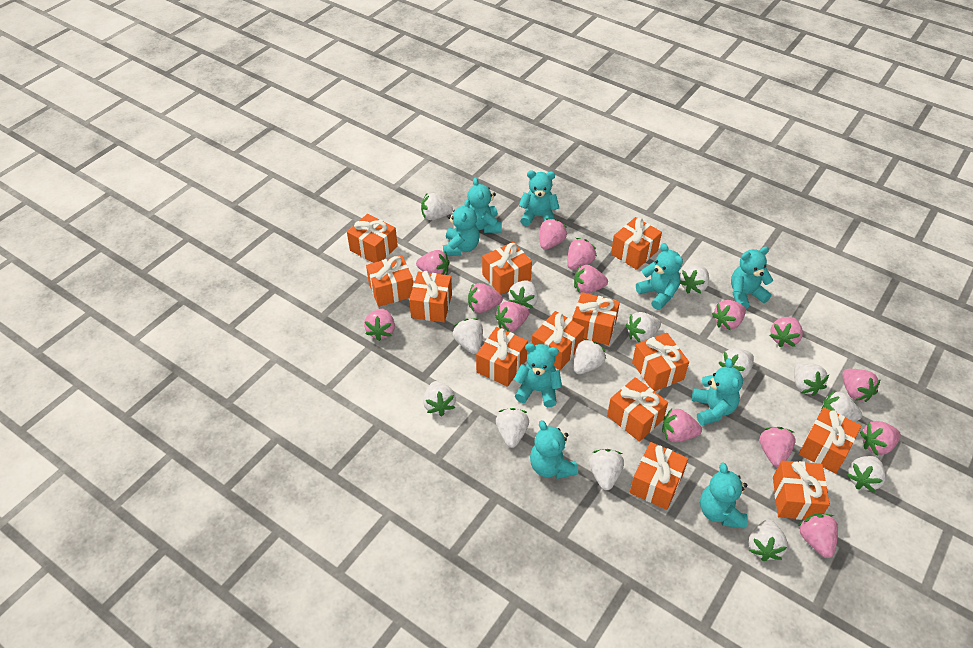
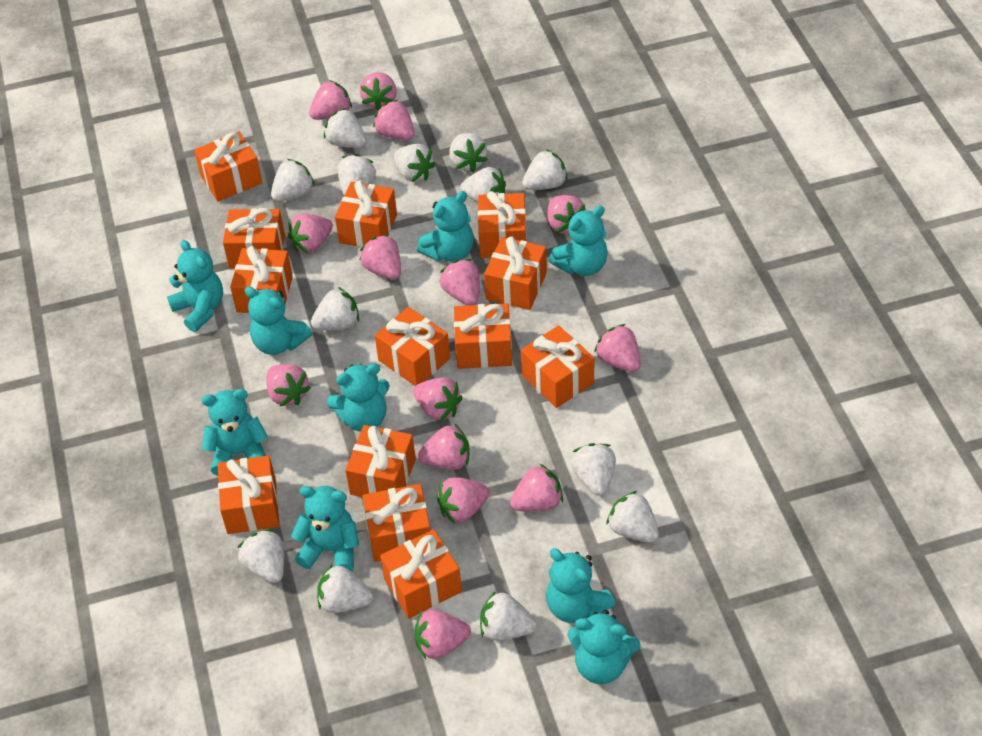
white strawberry: [421,193,453,220] [423,381,456,416] [453,318,483,354] [496,408,529,448] [509,280,538,309] [574,338,606,374] [589,449,624,490] [626,312,661,343] [680,265,709,294] [719,348,754,378] [749,520,788,561] [794,362,829,396] [821,390,862,422] [847,456,886,492] = 14 -> [237,529,284,583] [271,159,315,201] [311,287,359,330] [317,564,373,613] [324,108,367,148] [338,154,376,195] [394,144,436,182] [450,133,488,172] [460,167,506,202] [480,591,537,641] [522,149,568,190] [571,443,616,496] [606,491,659,543] = 13

